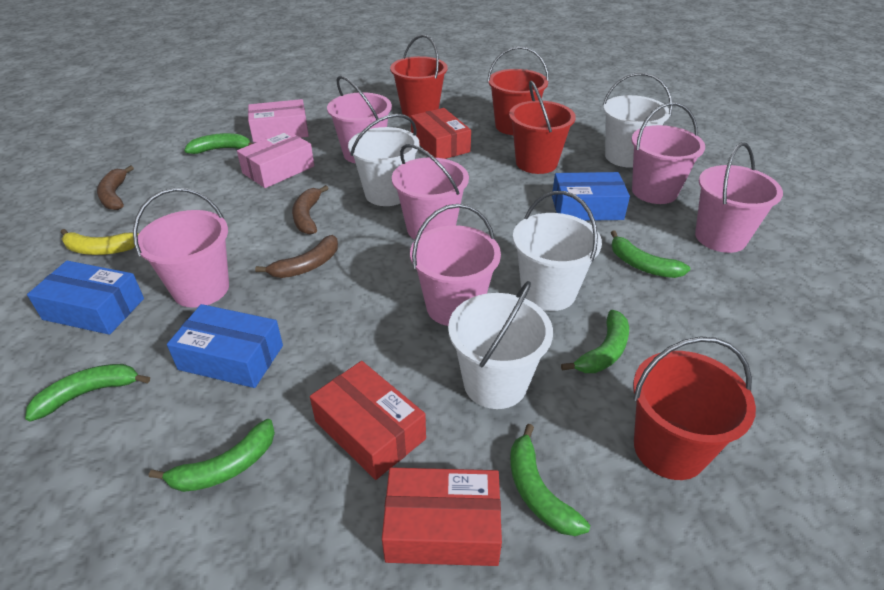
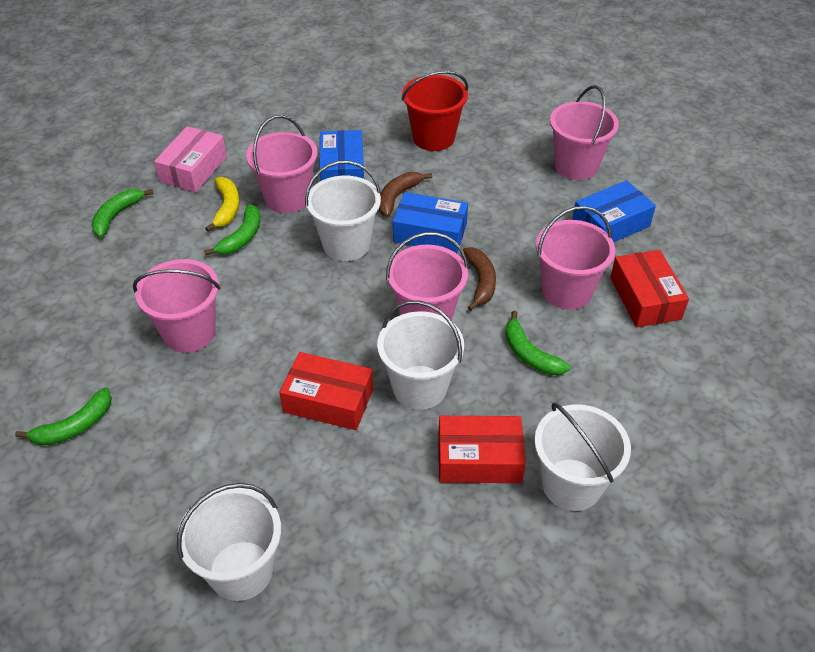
brown banana: [97,165,134,210] [255,235,338,278] [292,185,329,235] = 3 -> [378,172,432,217] [463,247,496,311] = 2
green banana: [25,364,150,421] [149,419,275,492] [184,133,254,154] [510,424,590,536] [561,310,629,373] [611,231,690,278] = 6 -> [15,387,112,445] [91,189,153,238] [204,204,260,256] [505,311,570,375] = 4
pink box: [237,130,314,188] [248,99,309,143] = 2 -> [154,126,227,192] = 1
pink bucket: [133,188,229,308] [327,76,392,164] [392,144,469,240] [410,204,501,326] [631,102,705,204] [695,142,783,253] = 6 -> [133,259,220,353] [246,115,317,213] [386,232,469,321] [536,206,615,310] [550,85,619,180] = 5
red bucket: [390,35,448,118] [487,46,549,135] [509,81,576,174] [633,337,756,480] = 4 -> [402,71,468,151] = 1

